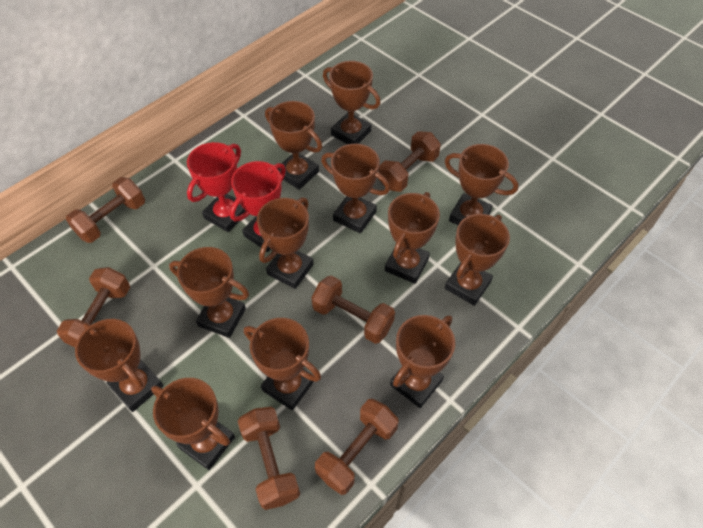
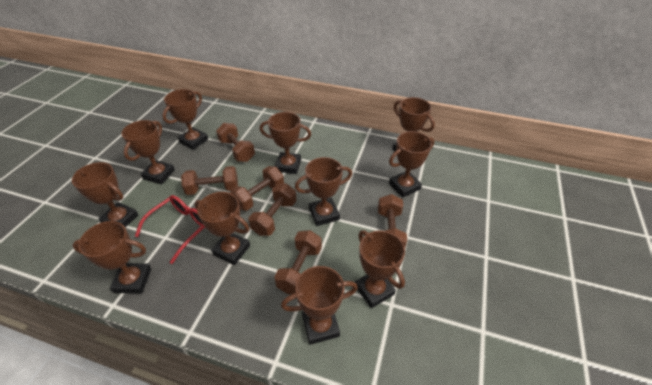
brown trophy: [75,319,164,412] [151,378,235,470] [169,247,249,338] [244,318,321,410] [257,198,314,289] [265,101,322,190] [321,144,390,233] [323,61,381,144] [385,192,440,284] [390,315,455,408] [445,144,519,225] [445,214,510,306] = 12 -> [72,162,138,227] [72,221,152,293] [121,120,175,184] [162,89,208,150] [194,192,250,265] [260,112,311,174] [281,266,358,345] [295,157,352,226] [355,230,405,308] [389,131,434,198] [392,97,435,151] = 11
red glasses: none = 0 -> [135,195,206,264] = 1
red trophy: [187,142,245,232] [230,161,286,252] = 2 -> none = 0

